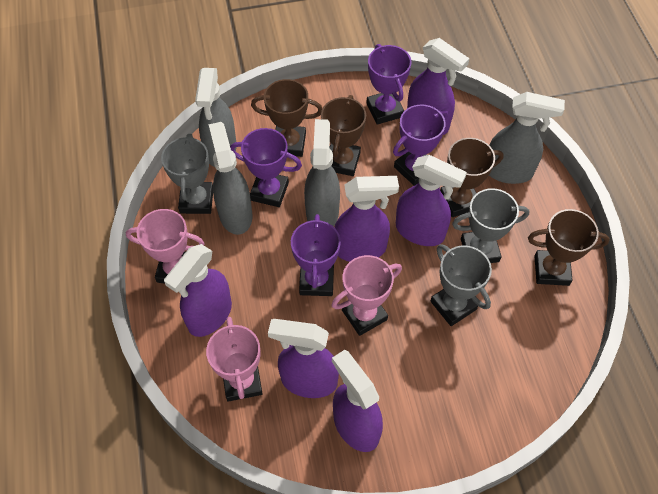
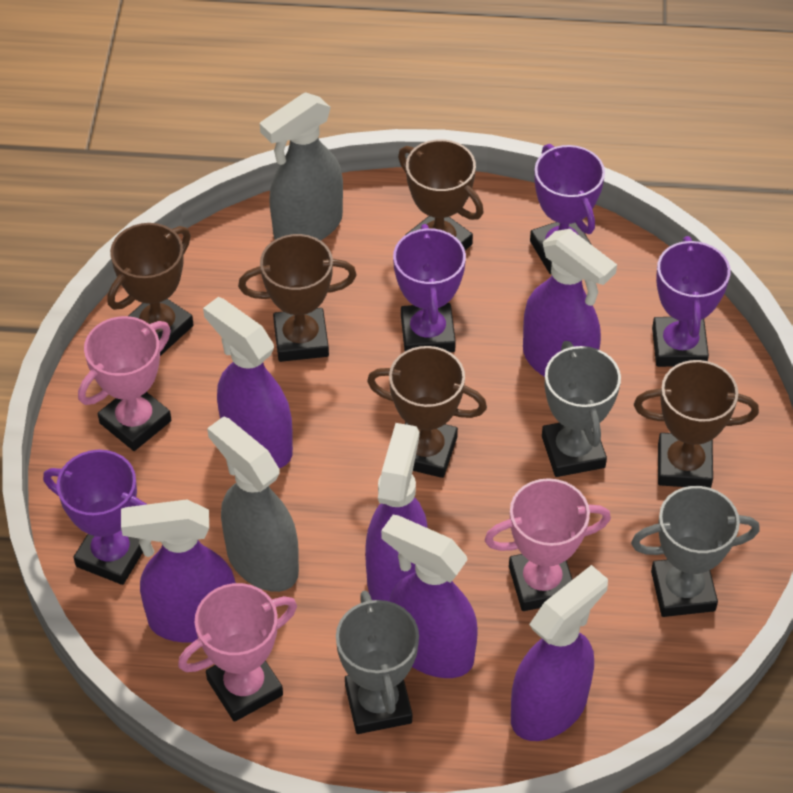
brown trophy: [251,79,322,157] [321,95,366,176] [440,138,504,217] [528,209,610,286] = 4 -> [107,223,194,356] [238,234,357,362] [367,346,487,478] [398,139,484,250] [634,360,759,488] = 5
grey spray bottle: [195,68,236,167] [209,122,252,235] [304,119,340,227] [489,92,565,184] = 4 -> [207,416,299,592] [260,92,343,241] = 2

